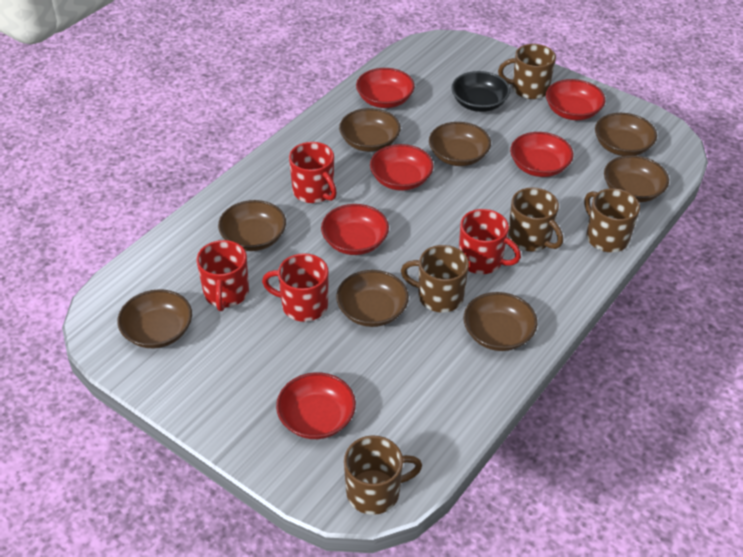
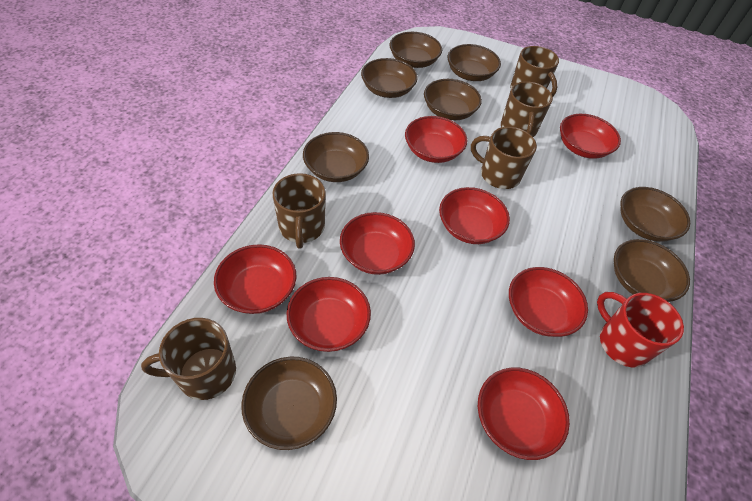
black bowl: [451,71,510,112] = 1 -> none = 0
red bowl: [276,372,356,439] [321,204,389,255] [356,68,415,108] [370,144,434,191] [510,132,573,177] [546,79,605,120] = 6 -> [214,244,297,314] [287,277,371,352] [340,212,415,275] [405,116,467,163] [439,187,510,244] [478,368,570,460] [509,267,588,337] [560,114,621,159] = 8
red mug: [197,240,249,311] [262,253,329,322] [289,142,337,203] [459,209,521,274] = 4 -> [597,292,684,367] = 1

